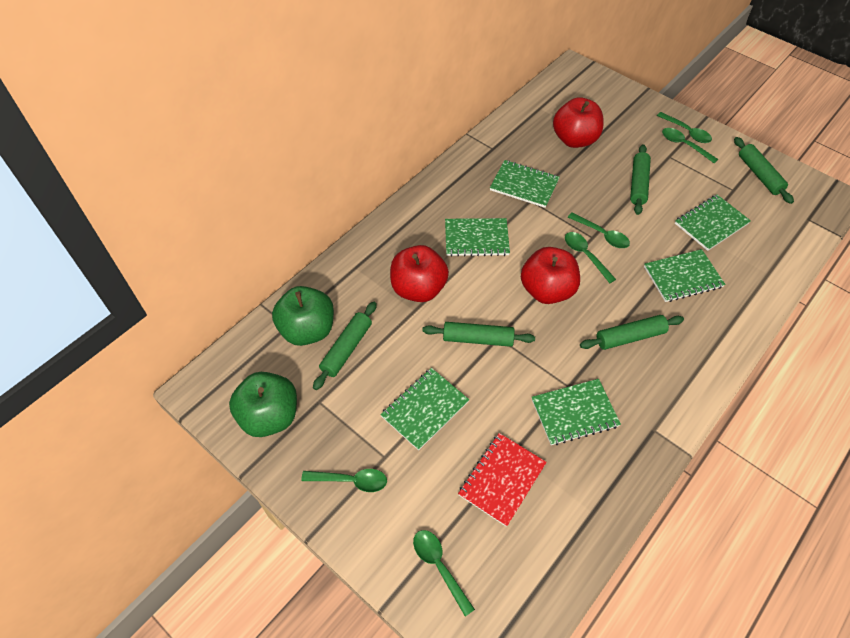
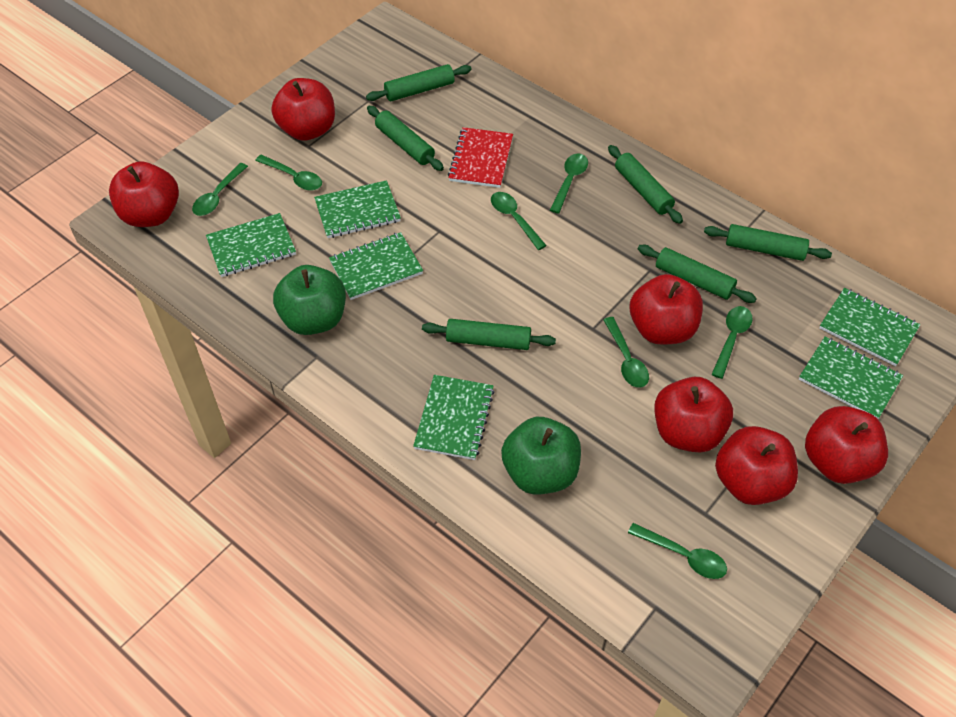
green rolling pin: [313,302,377,390] [422,322,535,347] [580,315,684,350] [630,144,651,215] [734,137,794,204] = 5 -> [366,64,472,101] [367,106,444,171] [422,319,556,350] [608,145,683,224] [638,245,757,303] [704,224,832,261] = 6
green spoon: [301,469,387,492] [413,530,475,617] [565,232,616,283] [568,213,630,248] [657,112,712,143] [662,128,718,163] = 6 -> [192,163,248,216] [255,155,322,191] [491,192,547,250] [550,154,588,213] [603,317,649,388] [628,523,727,579] [711,306,753,379] = 7
red apple: [390,245,449,302] [521,247,580,304] [553,97,604,148] = 3 -> [109,161,179,227] [272,78,335,141] [630,274,703,345] [654,377,733,453] [715,426,798,505] [805,406,888,484] = 6

